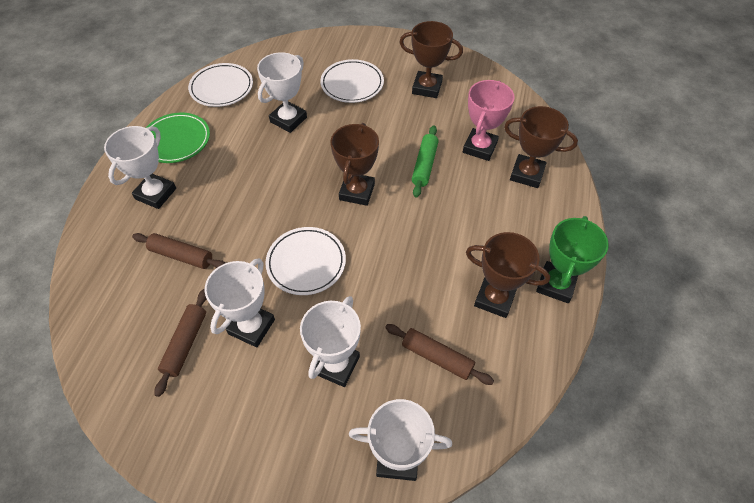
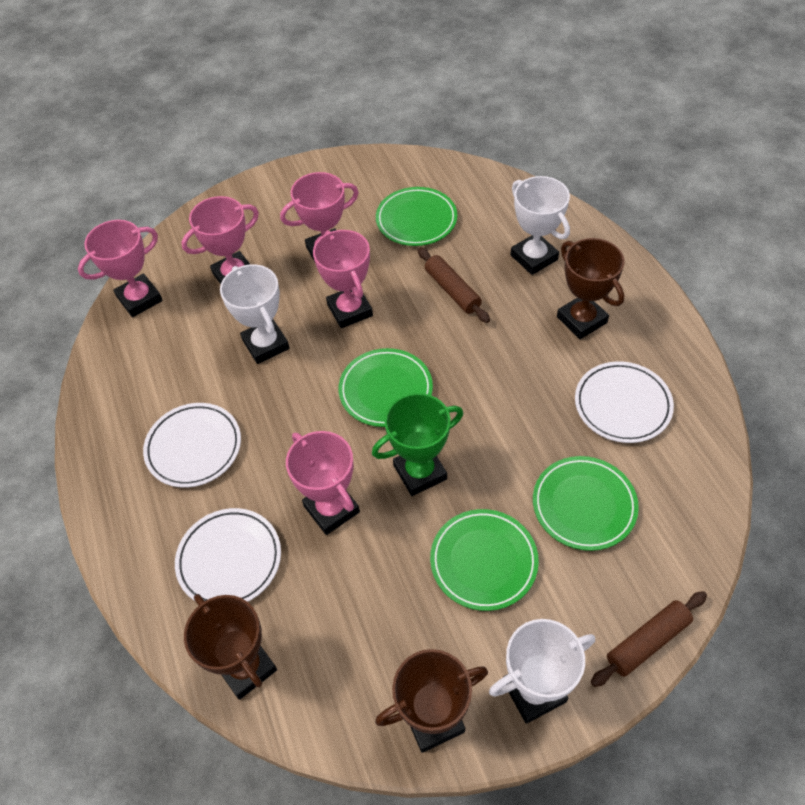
brown rolling pin: [132,233,225,269] [154,288,206,397] [385,324,494,385] = 3 -> [418,248,490,323] [591,591,707,687] = 2
brown trophy: [331,123,379,206] [399,21,463,98] [466,232,550,318] [504,106,578,188] = 4 -> [184,594,277,700] [375,649,488,753] [557,238,625,339] = 3
green plate: [146,113,210,163] = 1 -> [339,348,433,427] [376,187,457,246] [430,509,539,611] [533,456,639,551] = 4
green rolling pin: [412,125,438,197] = 1 -> none = 0
pink trophy: [463,80,515,161] = 1 -> [78,220,163,317] [181,196,259,284] [280,172,359,262] [286,431,360,535] [313,230,373,328] = 5
white trophy: [104,126,176,209] [204,258,275,347] [257,52,307,133] [300,296,361,387] [349,399,452,481] = 5 -> [220,264,290,364] [489,619,595,724] [510,176,570,275] = 3

